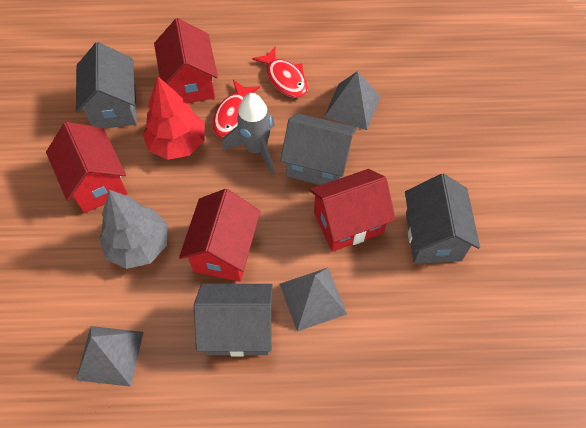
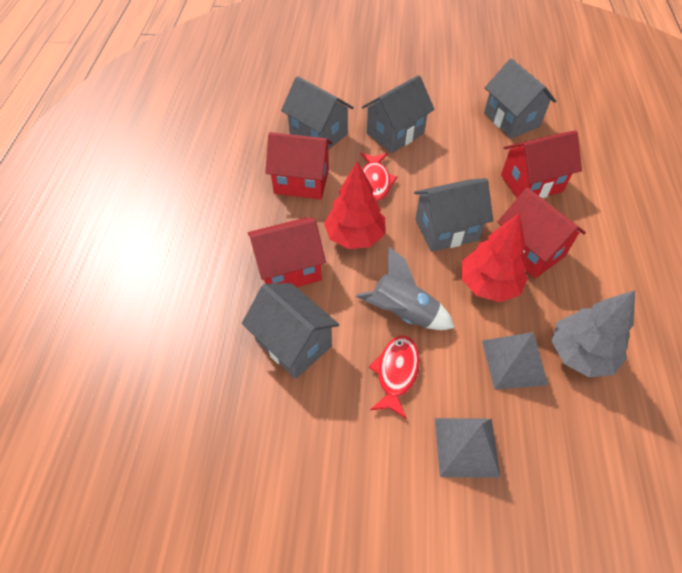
grey house: [76,42,137,129] [194,284,273,357] [280,113,357,185] [405,174,480,264] = 4 -> [242,283,339,379] [281,76,354,150] [362,75,434,153] [414,178,493,252] [484,59,556,139] = 5
grey pyramid: [76,326,144,387] [280,268,347,332] [324,71,381,130] = 3 -> [435,418,501,478] [482,332,548,390] = 2
red tree: [143,76,205,160] = 1 -> [324,161,385,249] [461,213,528,302] = 2

